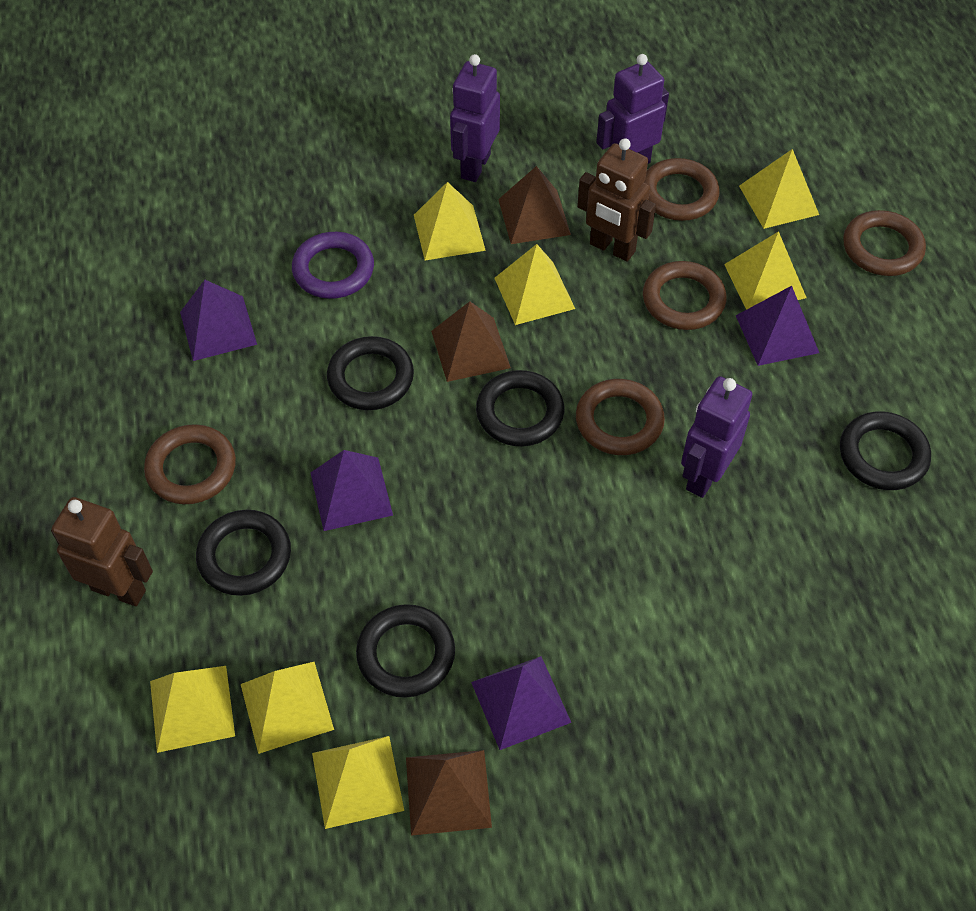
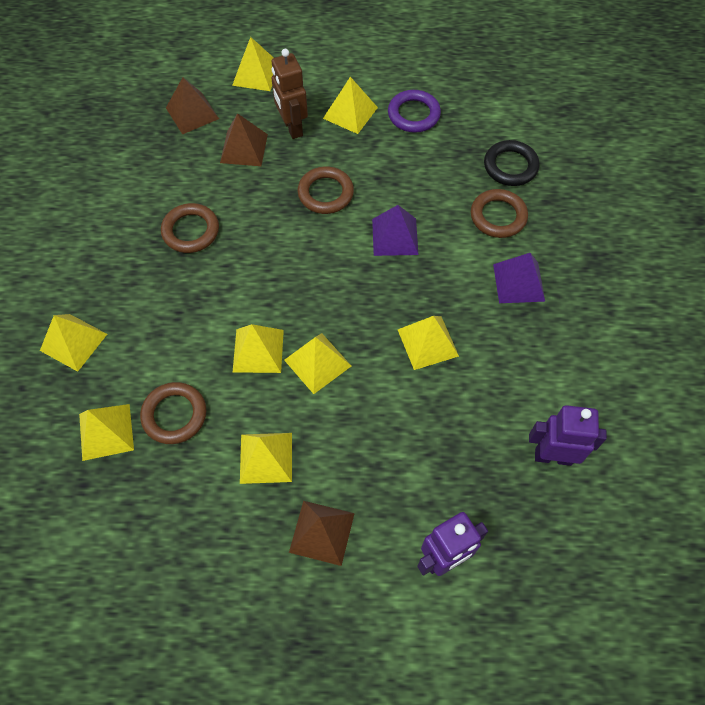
black ring: [196,510,291,596] [327,336,414,410] [356,604,455,698] [476,370,564,446] [840,411,931,490] = 5 -> [484,140,540,186] = 1
brown ring: [144,424,236,504] [576,379,665,455] [643,261,727,330] [644,158,719,221] [843,210,926,276] = 5 -> [140,382,206,444] [161,203,219,253] [298,166,354,214] [471,189,528,238] = 4
brown robot: [51,497,153,606] [577,138,656,262] = 2 -> [272,49,308,139] = 1
purple pyramid: [180,280,257,361] [311,450,393,531] [471,656,572,750] [736,286,819,366] = 4 -> [372,205,419,256] [493,253,545,303] = 2
purple robot: [450,54,500,182] [596,54,669,164] [681,376,752,498] = 3 -> [417,512,488,576] [529,405,607,466] = 2
yellow pyramid: [150,666,235,753] [241,662,334,754] [312,736,404,829] [414,182,486,260] [494,244,575,325] [724,231,807,310] [739,149,819,229] = 7 -> [40,314,107,372] [79,404,134,461] [232,37,274,91] [233,324,284,373] [240,433,292,484] [284,333,351,394] [323,77,378,134] [398,316,459,370] = 8

